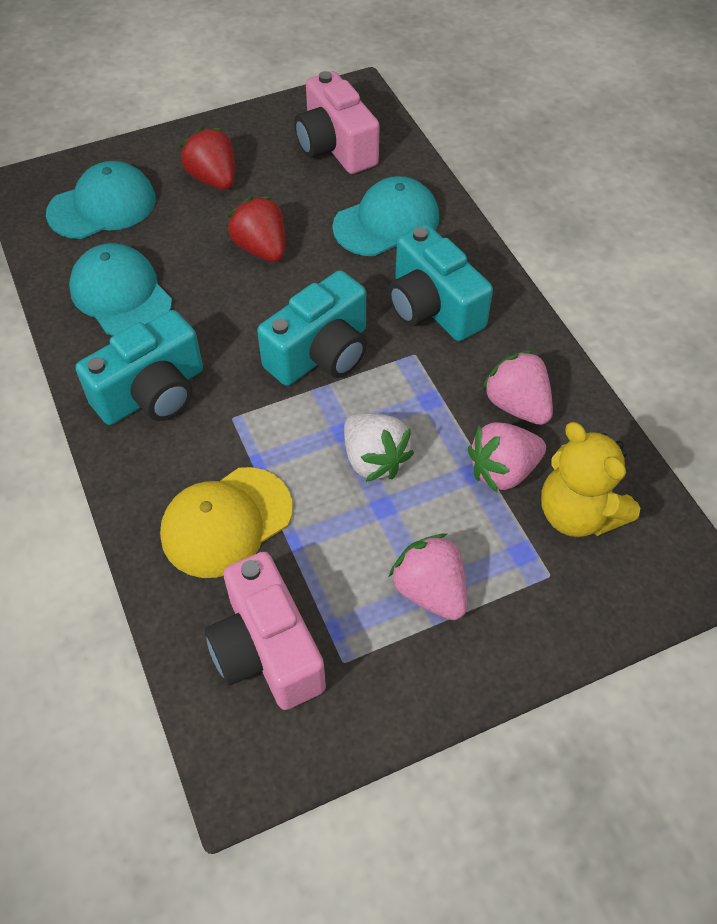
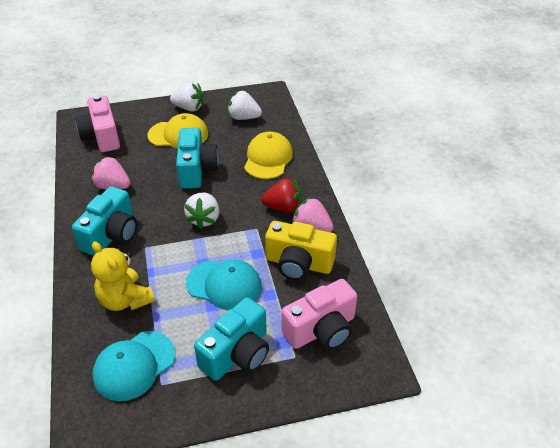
pink strawberry: [389,534,467,620] [468,422,546,493] [482,350,553,425] = 3 -> [91,156,131,189] [292,197,334,232] = 2
red strawberry: [180,127,235,190] [227,196,285,262] = 2 -> [261,178,302,213] = 1
turquoise cap: [46,161,156,239] [69,243,172,336] [332,176,439,256] = 3 -> [92,331,175,401] [186,259,262,310] = 2
white strawberry: [344,413,414,482] = 1 -> [170,82,204,112] [184,193,220,229] [228,90,262,120] = 3
yellow camera: none = 0 -> [265,221,337,280] = 1
yellow cap: [160,467,293,578] = 1 -> [148,113,208,148] [244,132,293,179] = 2

